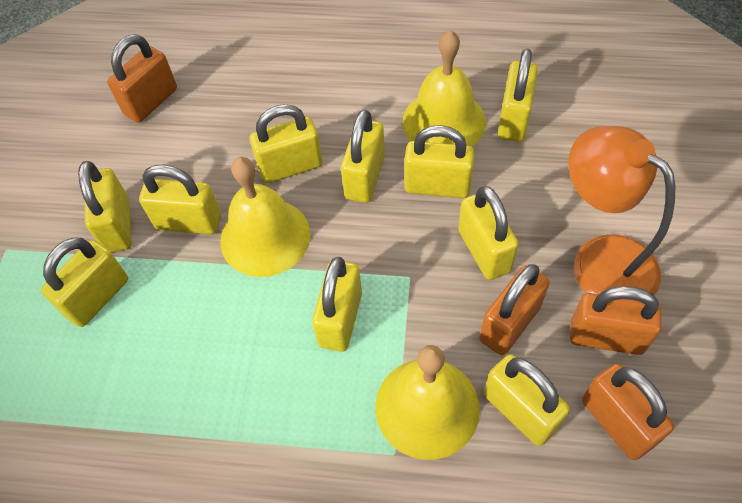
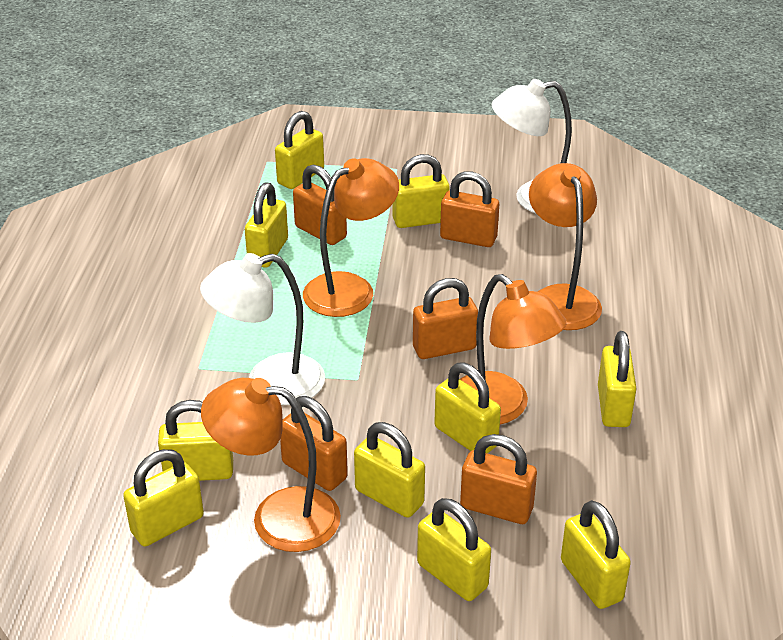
orange lamp: [569,126,675,295] = 1 -> [201,378,341,552] [303,158,399,317] [460,274,567,424] [529,163,602,330] = 4
orange padlock: [107,34,177,123] [479,264,550,355] [570,286,661,355] [582,363,674,460] = 4 -> [280,396,348,491] [293,164,347,245] [413,278,478,359] [440,171,499,247] [460,434,537,524] = 5
white lamp: none = 0 -> [200,253,325,405] [491,79,572,213] = 2
yellow bell: [220,157,310,277] [376,345,480,460] [403,30,486,147] = 3 -> none = 0

